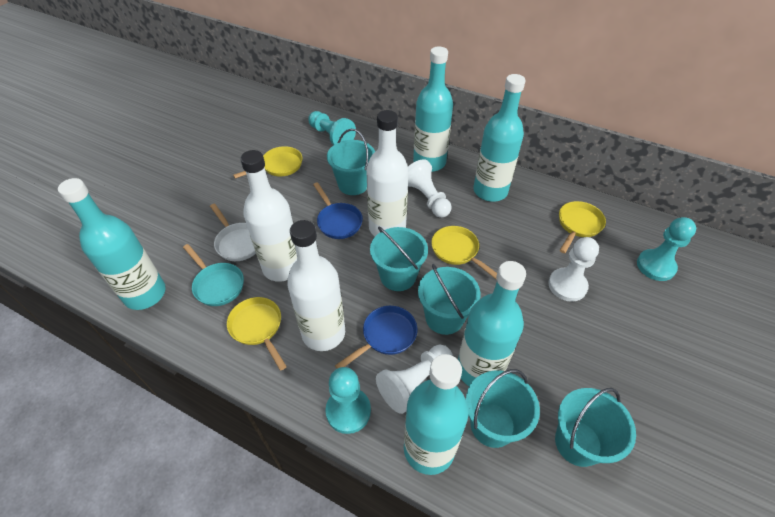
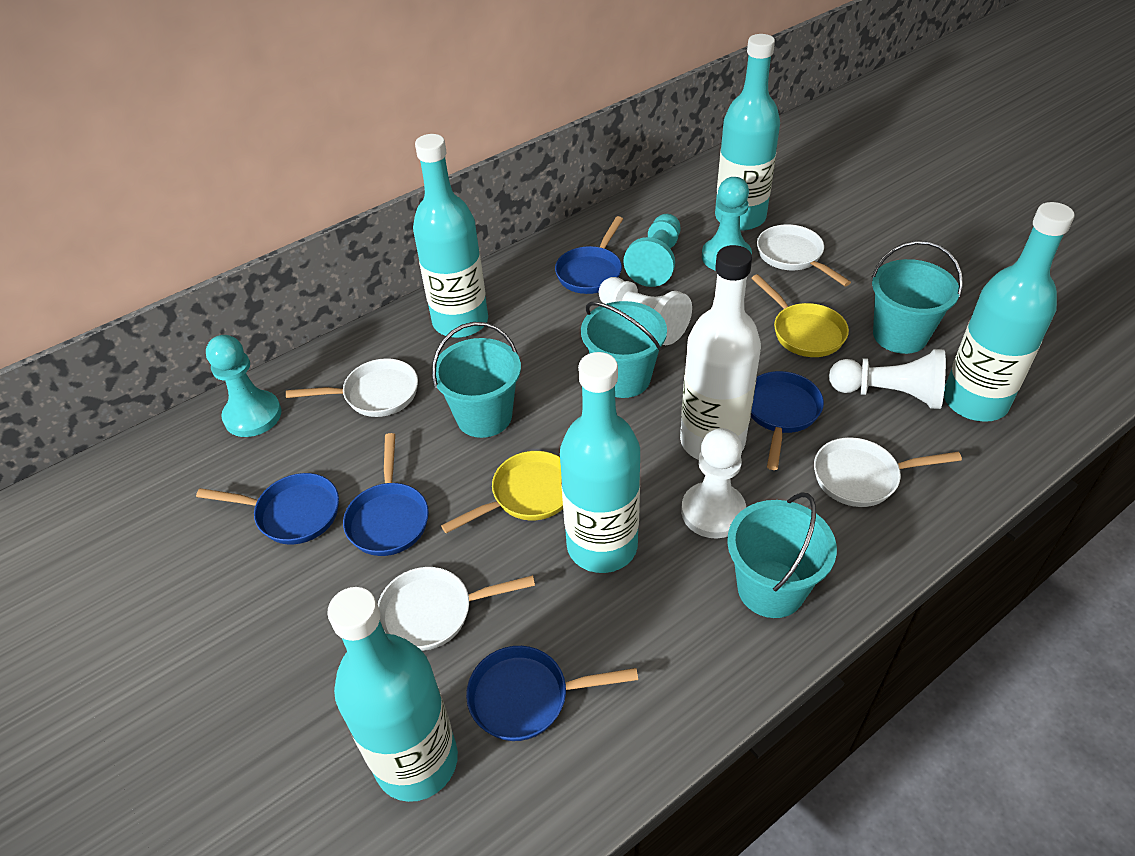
blue pan: [313,182,363,239] [335,306,418,368] = 2 -> [196,473,339,545] [343,433,429,556] [466,646,638,741] [555,216,623,294] [751,371,824,470] = 5
turquoise bucket: [327,129,375,195] [370,227,428,291] [418,264,481,335] [466,369,540,448] [555,388,636,467] = 5 -> [432,322,521,438] [581,301,667,398] [727,492,837,618] [871,241,963,354] = 4
turquoise pan: [183,244,244,306] = 1 -> none = 0
white bottle: [240,150,297,282] [287,220,345,351] [366,110,409,236] = 3 -> [680,245,761,460] = 1
white pan: [210,203,256,261] = 1 -> [286,358,418,417] [378,567,535,651] [757,224,851,286] [814,437,962,507] = 4
yellow pan: [227,297,287,371] [233,146,303,179] [431,226,497,280] [559,201,606,253] = 4 -> [441,451,563,533] [751,274,849,357] = 2

